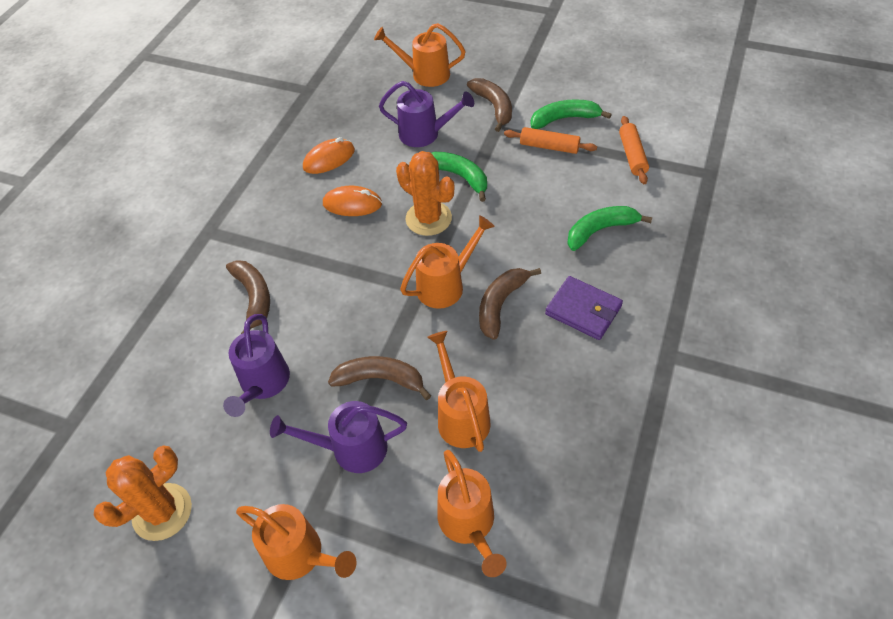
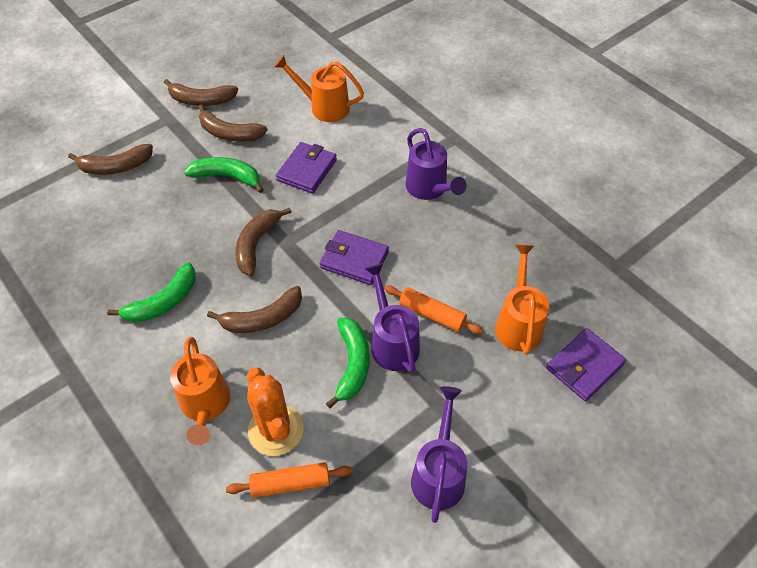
brown banana: [226,260,270,335] [328,356,431,400] [467,78,512,132] [479,268,541,340] = 4 -> [68,144,153,175] [164,79,238,106] [198,104,267,142] [207,286,302,333] [235,207,292,276] = 5
orange cactus: [93,446,192,541] [396,151,454,236] = 2 -> [247,367,304,456] = 1
orange mouse: [303,137,355,174] [323,186,382,216] = 2 -> none = 0
orange watering can: [236,504,356,580] [374,23,466,87] [400,215,495,309] [427,331,491,452] [438,450,507,577] = 5 -> [170,337,230,445] [274,55,364,122] [495,245,550,355] = 3
purple wallet: [545,276,623,340] = 1 -> [276,142,337,194] [319,230,389,285] [546,328,626,401] = 3

